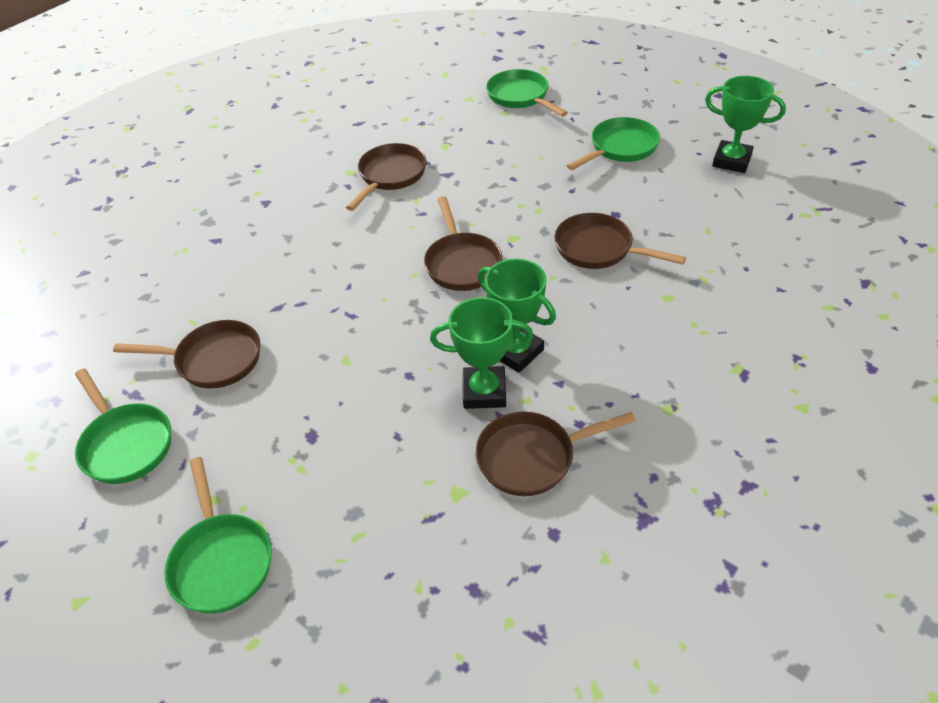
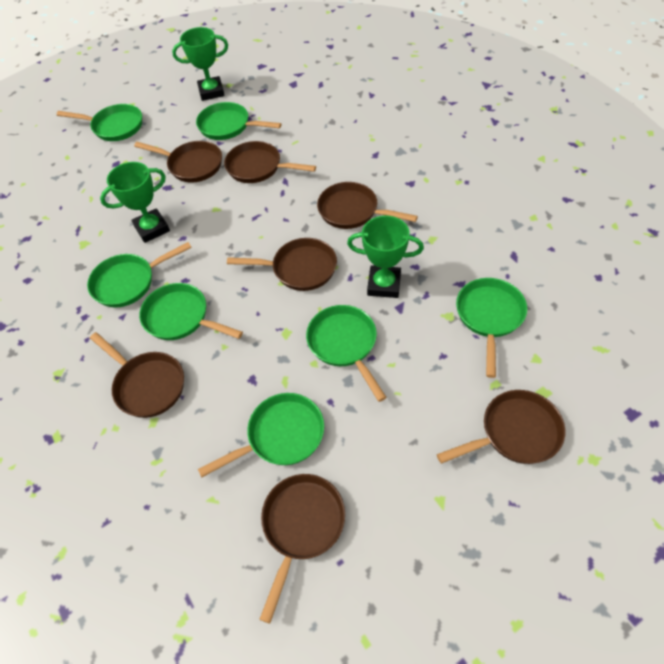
brown pan: [113,320,260,389] [346,143,426,211] [424,196,502,291] [475,412,636,496] [554,213,686,269] = 5 -> [90,332,184,418] [134,141,222,183] [224,141,316,183] [227,238,337,291] [259,474,345,624] [317,182,418,229] [437,390,566,464] = 7
green pan: [75,368,171,484] [164,457,272,614] [486,69,568,117] [567,117,660,170] = 4 -> [57,104,142,141] [87,242,192,307] [139,283,243,340] [196,102,282,140] [198,393,324,478] [306,305,387,402] [456,278,527,378] = 7

